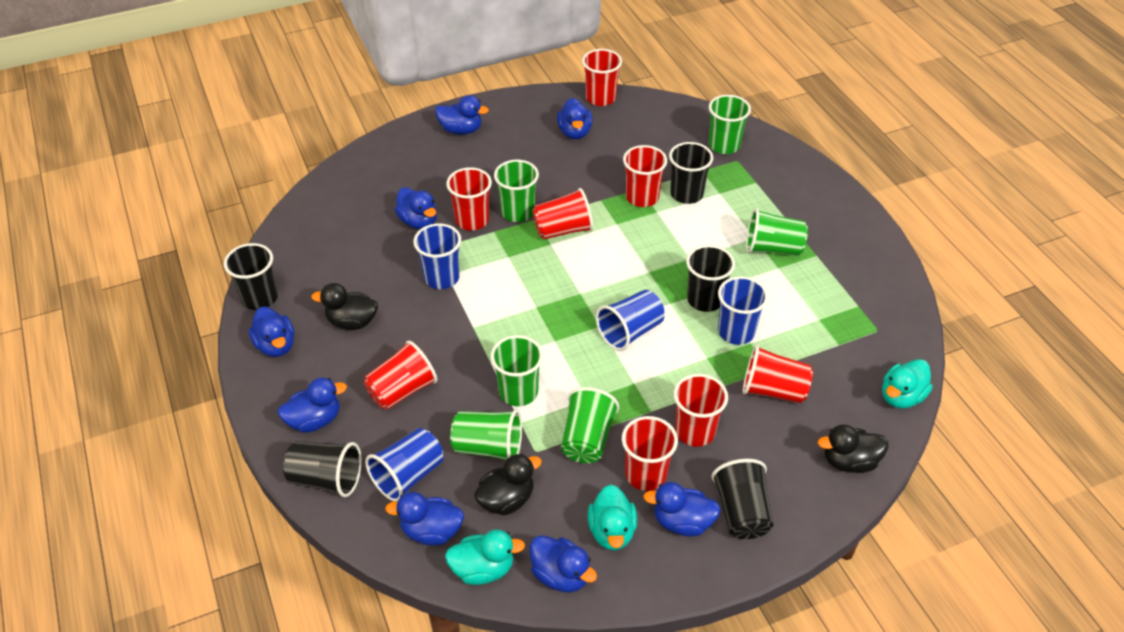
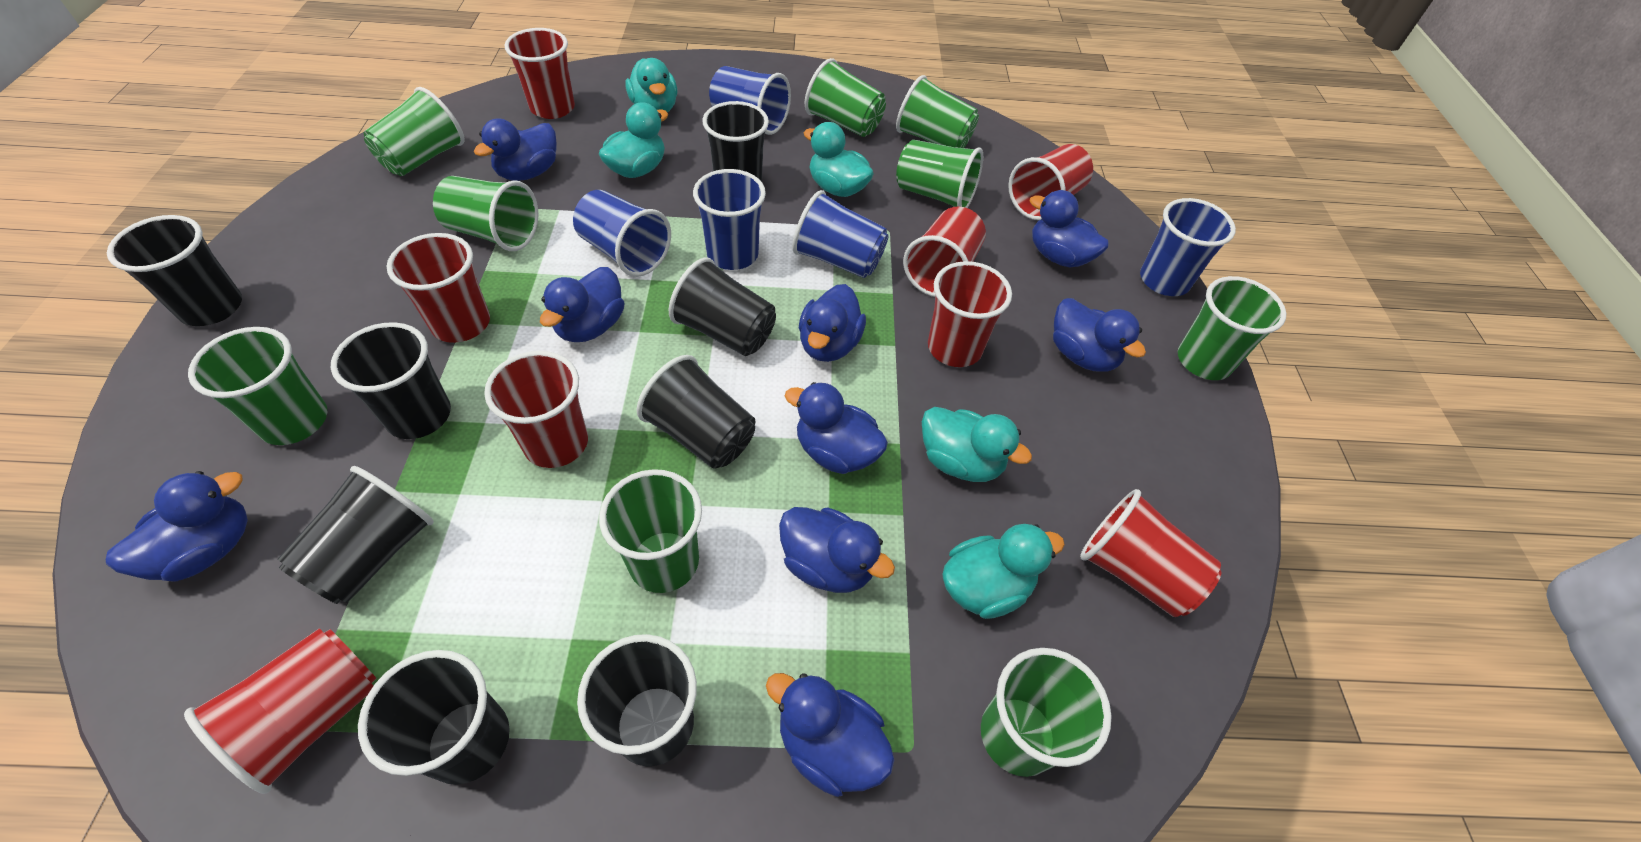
black cup: [224,243,278,310] [283,441,362,497] [669,142,713,204] [686,245,735,312] [712,459,773,539] = 5 -> [107,215,242,326] [278,466,434,604] [331,322,451,439] [358,650,510,785] [577,634,697,766] [637,355,755,469] [669,258,776,356] [702,101,769,182] = 8
black duck: [311,283,378,330] [474,454,542,515] [818,424,889,473] = 3 -> none = 0
blue cup: [365,428,443,502] [413,223,461,289] [596,290,665,351] [718,276,768,345] = 4 -> [573,190,671,277] [693,169,766,270] [709,66,791,135] [792,190,889,278] [1140,198,1236,296] = 5
blue duck: [248,307,294,357] [278,377,347,433] [385,492,464,546] [394,187,437,229] [435,95,489,135] [530,535,597,592] [557,98,593,139] [643,482,721,537] = 8 -> [106,471,248,581] [474,118,556,181] [540,267,625,342] [766,673,894,797] [779,507,895,593] [785,382,888,474] [799,284,866,362] [1029,190,1109,267] [1053,298,1146,372] = 9
green cup: [450,409,522,460] [491,335,543,406] [494,160,539,222] [561,387,619,463] [709,95,751,154] [746,208,808,256] = 6 -> [188,327,327,445] [364,87,465,176] [433,176,538,251] [599,469,702,593] [805,58,886,137] [896,75,979,148] [896,140,983,208] [981,648,1112,777] [1178,276,1286,380] = 9
turquoise duck: [445,529,525,585] [588,485,637,551] [882,359,933,408] = 3 -> [599,102,668,178] [625,58,677,113] [804,122,874,197] [922,407,1032,482] [942,524,1065,619] = 5

